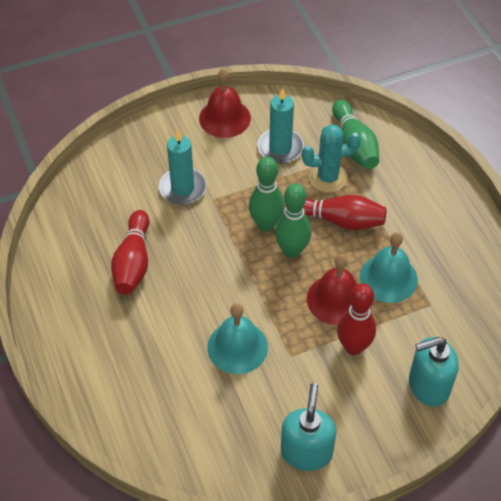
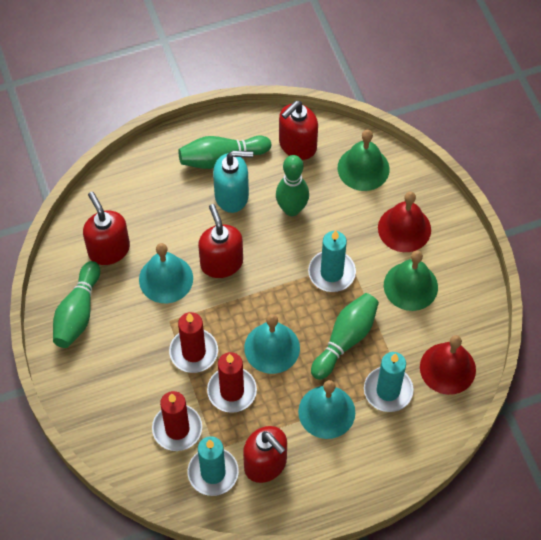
green bell: none = 0 -> [338,130,390,191] [384,251,438,311] = 2
green bowling pin: [249,157,284,232] [275,184,311,258] [332,100,379,169] = 3 -> [53,261,100,348] [178,136,271,169] [276,155,309,216] [311,293,379,380] = 4
red bowling pin: [111,210,149,295] [303,195,386,230] [337,283,376,355] = 3 -> none = 0
red candle: none = 0 -> [152,391,202,451] [169,312,218,373] [207,352,257,413] = 3
red soap dispenser: none = 0 -> [83,192,130,265] [198,204,243,278] [243,426,287,483] [279,101,318,160] = 4
turquoise bell: [207,303,268,374] [360,232,418,303] = 2 -> [139,243,193,303] [244,314,300,374] [298,380,355,439] = 3
turquoise cactus: [302,124,361,193] = 1 -> none = 0
turquoise candle: [159,129,207,205] [257,88,304,163] = 2 -> [188,436,239,496] [308,230,356,292] [364,352,414,412] = 3
turquoise soap dispenser: [281,383,336,471] [409,337,459,407] = 2 -> [213,151,253,213] = 1

